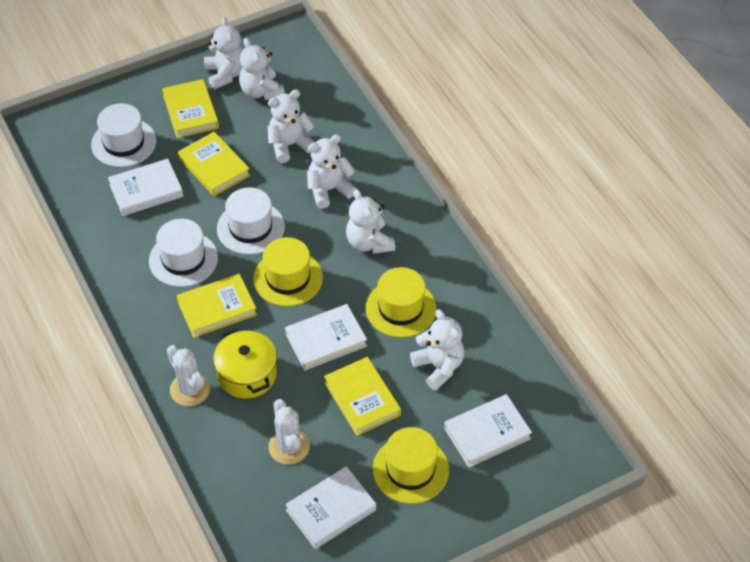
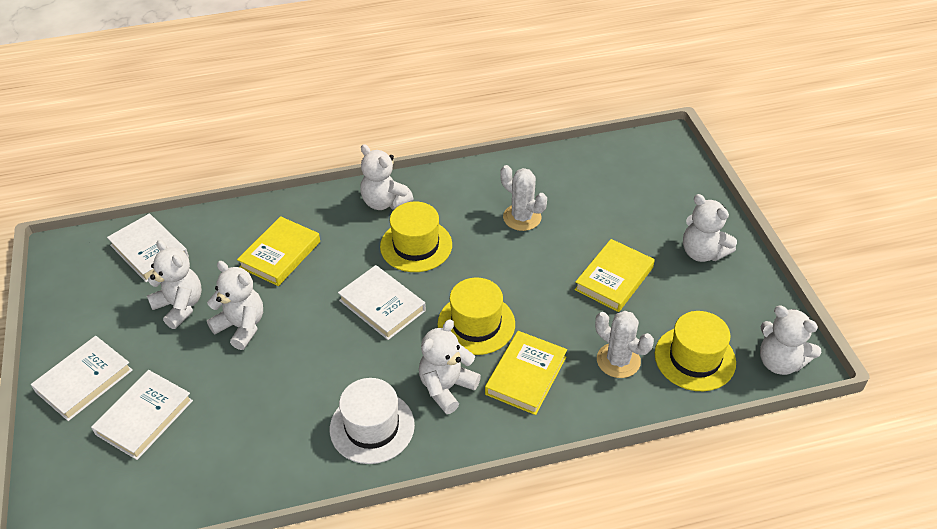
white hat: [91,103,156,167] [149,219,218,287] [217,187,285,255] = 3 -> [330,378,415,464] = 1
yellow book: [162,79,219,138] [176,274,257,338] [178,132,250,196] [324,357,401,436] = 4 -> [237,216,320,286] [485,331,567,415] [574,239,655,312] = 3
yellow pot: [213,328,277,399] = 1 -> none = 0

